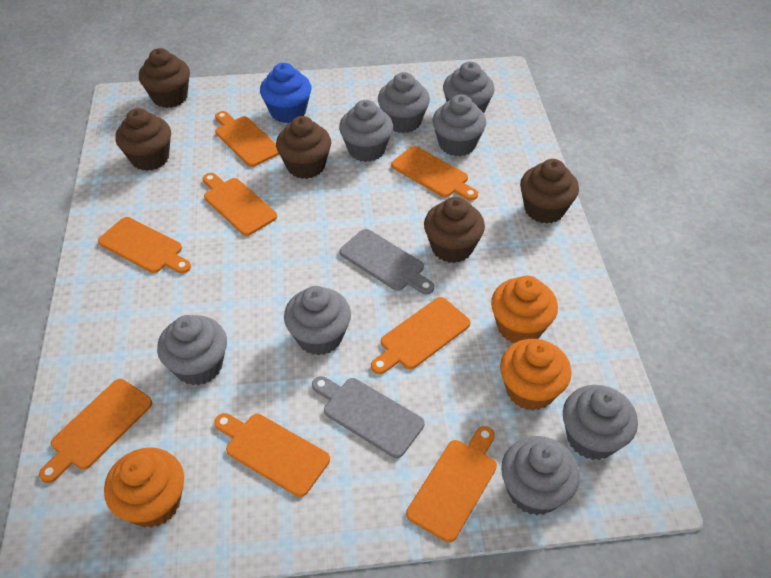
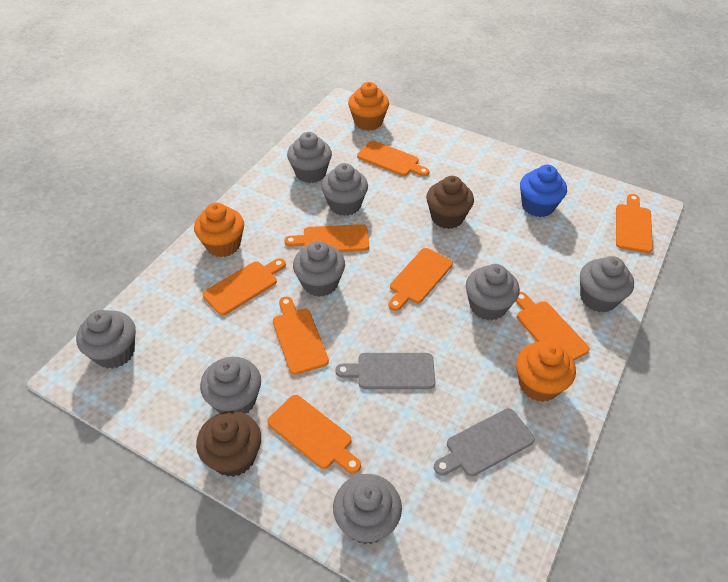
brown cupcake: [115,108,171,171] [139,48,190,108] [276,116,331,179] [424,197,485,263] [520,159,579,224] = 5 -> [196,411,261,477] [426,176,474,229] = 2

